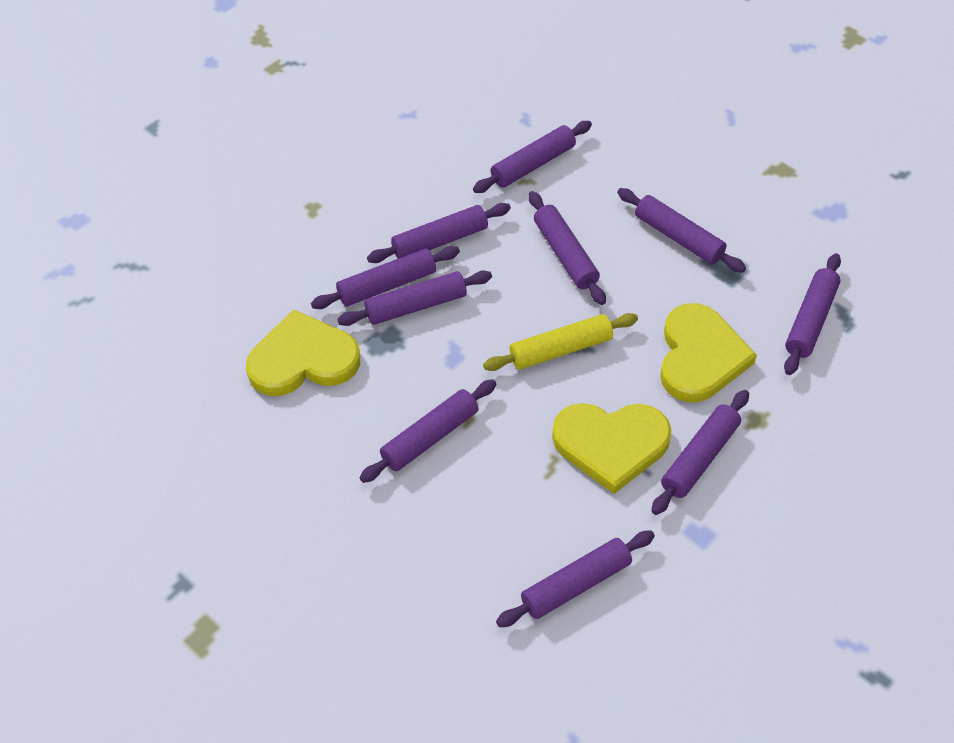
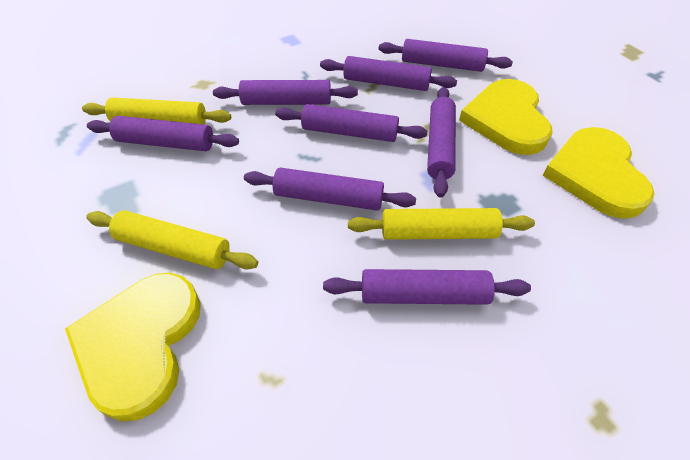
purple rolling pin: [311,246,460,309] [337,271,492,326] [360,379,496,483] [367,203,511,263] [473,121,592,193] [496,531,655,627] [529,191,606,305] [617,188,746,273] [651,390,749,515] [784,253,841,375] = 10 -> [87,116,239,151] [213,80,358,105] [244,168,416,211] [275,104,427,142] [320,56,457,91] [323,269,531,305] [379,39,513,72] [427,87,456,197] = 8
yellow rolling pin: [483,313,638,371] = 1 -> [82,97,231,125] [86,210,258,270] [348,208,535,240] = 3

